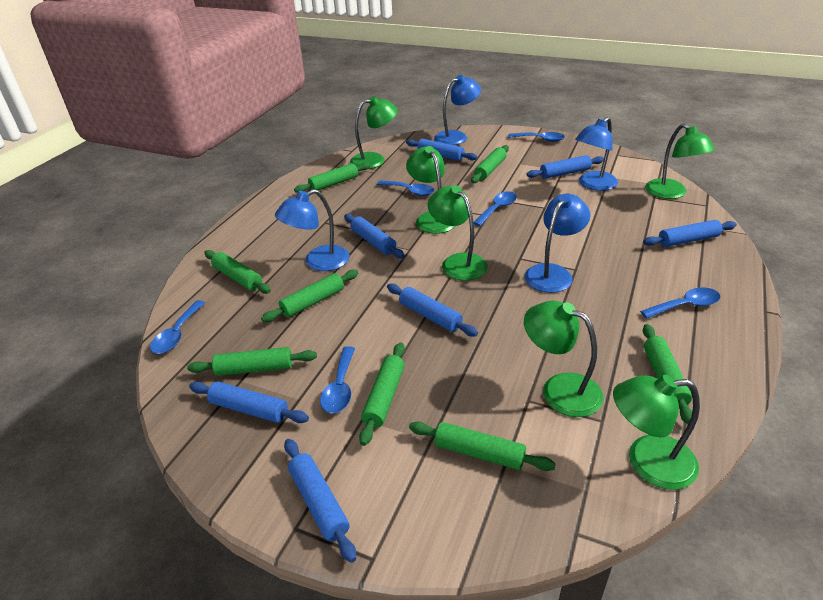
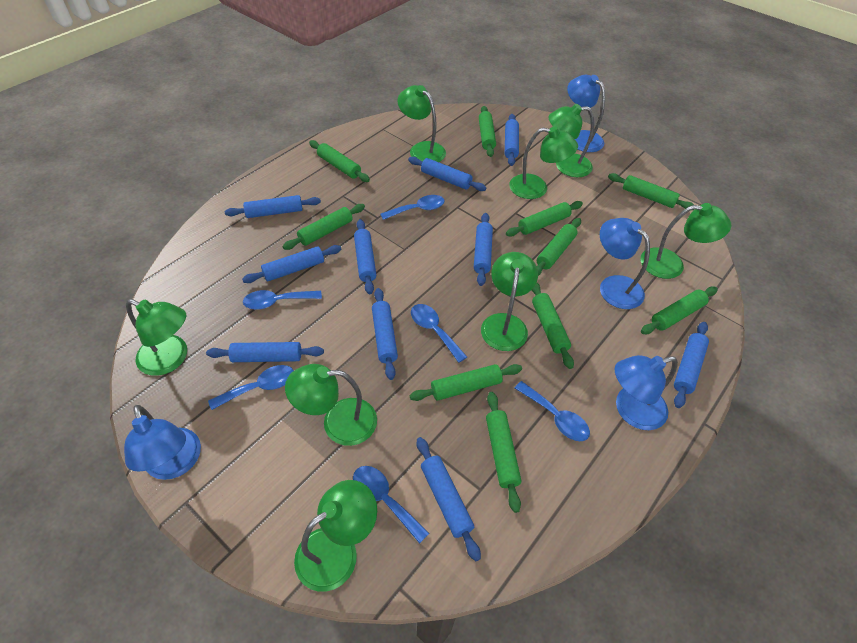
blue rolling pin: [189,381,309,423] [284,439,356,563] [344,214,405,259] [387,284,478,337] [406,139,477,161] [526,155,604,179] [643,220,737,247] = 7 -> [206,342,324,362] [224,195,321,218] [242,245,341,283] [354,219,376,294] [372,288,398,380] [408,157,486,191] [417,437,481,561] [474,213,493,286] [505,114,519,166] [674,322,709,408] = 10
green lamp: [350,96,398,169] [406,146,455,234] [428,185,488,281] [524,301,603,417] [613,375,700,490] [645,123,715,199] = 6 -> [126,299,187,376] [285,364,377,446] [294,480,377,592] [397,85,446,162] [481,252,538,351] [509,127,578,199] [549,104,594,177] [641,203,731,279] = 8
green rolling pin: [187,347,317,376] [204,250,271,294] [261,270,358,322] [294,163,370,193] [359,342,405,446] [409,421,556,471] [471,145,509,183] [643,324,692,424] = 8 -> [283,204,365,250] [309,140,370,182] [410,364,522,401] [479,106,496,157] [486,392,521,513] [506,201,583,237] [532,283,574,369] [537,218,581,276] [608,173,694,210] [641,286,718,334] = 10

